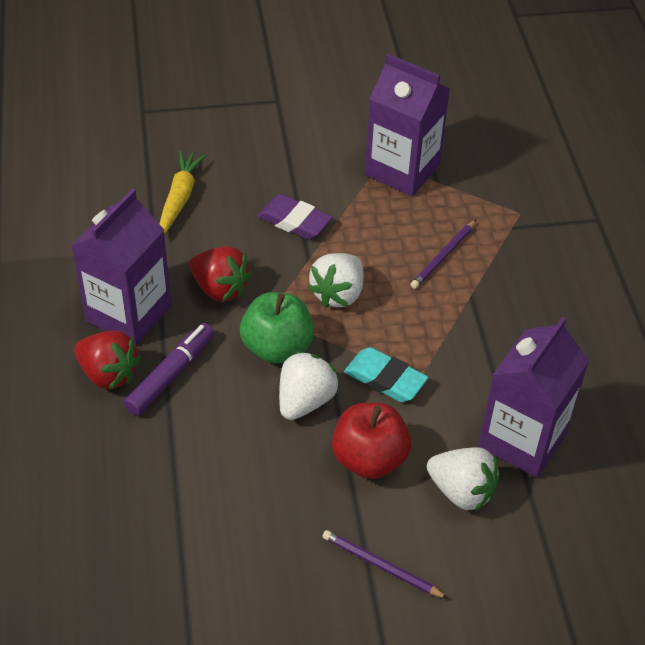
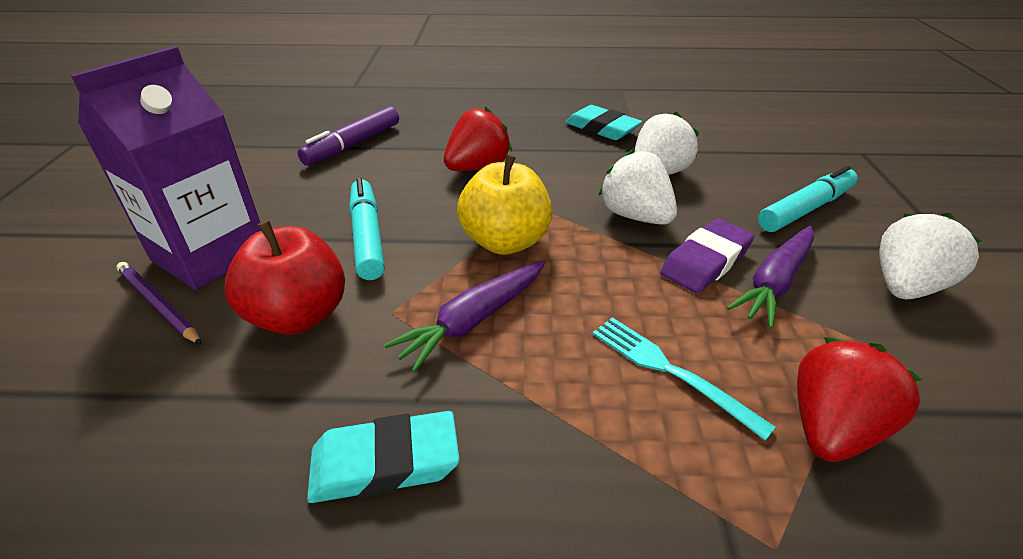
green apple: [240,292,314,364] = 1 -> none = 0
purple carrot: none = 0 -> [384,261,545,372] [727,226,814,328] = 2
purple carton: [71,189,171,345] [365,54,450,196] [478,317,589,478] = 3 -> [71,46,261,290] = 1
purple pencil: [322,530,448,599] [410,220,476,289] = 2 -> [116,262,202,345] = 1
turquoise eraser: [344,347,428,402] = 1 -> [307,411,460,503] [565,105,643,140] = 2
turquoise fork: none = 0 -> [593,317,776,441] = 1
turquoise marker: none = 0 -> [349,178,385,280] [758,165,858,232] = 2
yellow apple: none = 0 -> [457,154,552,255] = 1
yellow carrot: [160,151,206,235] = 1 -> none = 0

